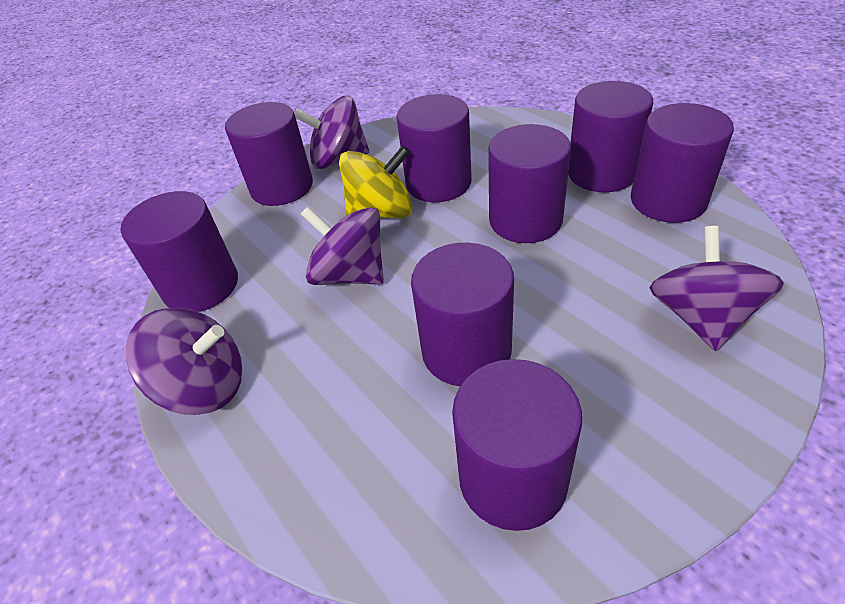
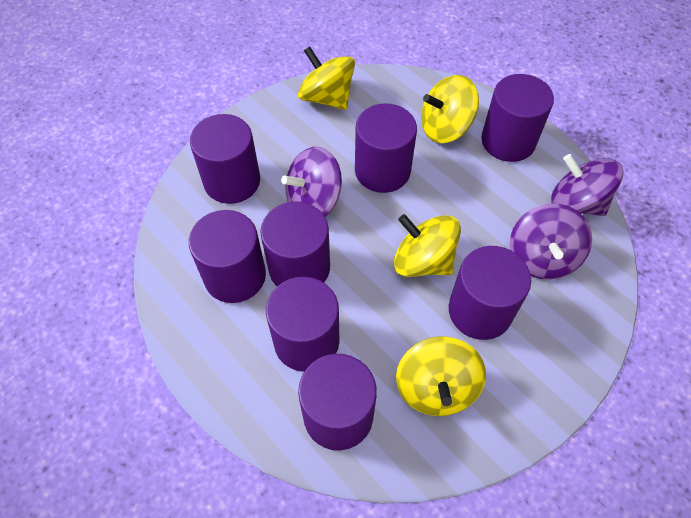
purple spinning top: [126,308,242,415] [294,95,369,169] [301,206,384,285] [650,226,784,351] = 4 -> [281,147,342,217] [510,204,592,280] [551,154,624,216] = 3
yellow spinning top: [339,146,413,218] = 1 -> [298,46,355,110] [394,214,461,277] [396,336,486,416] [421,75,479,143] = 4

